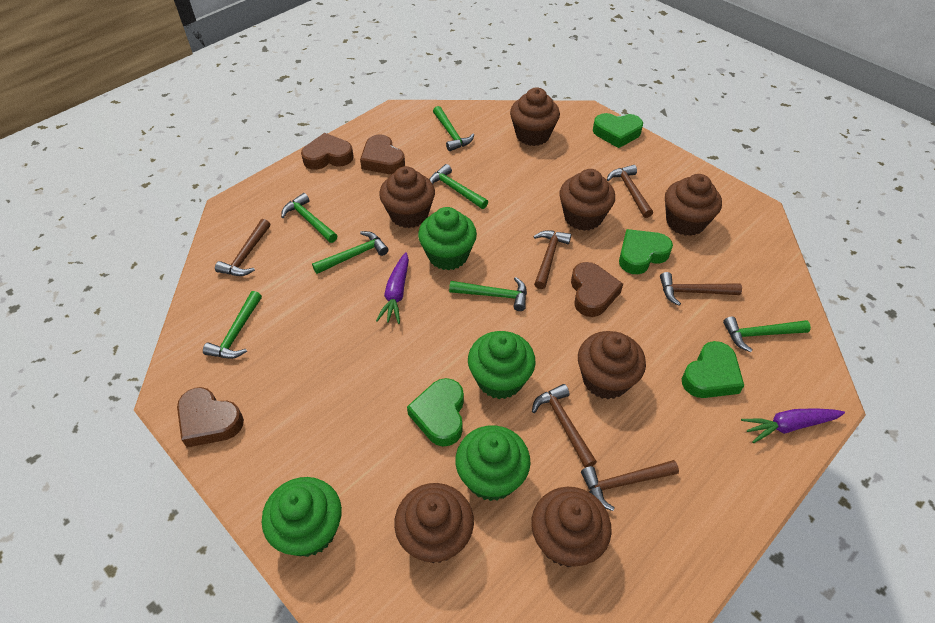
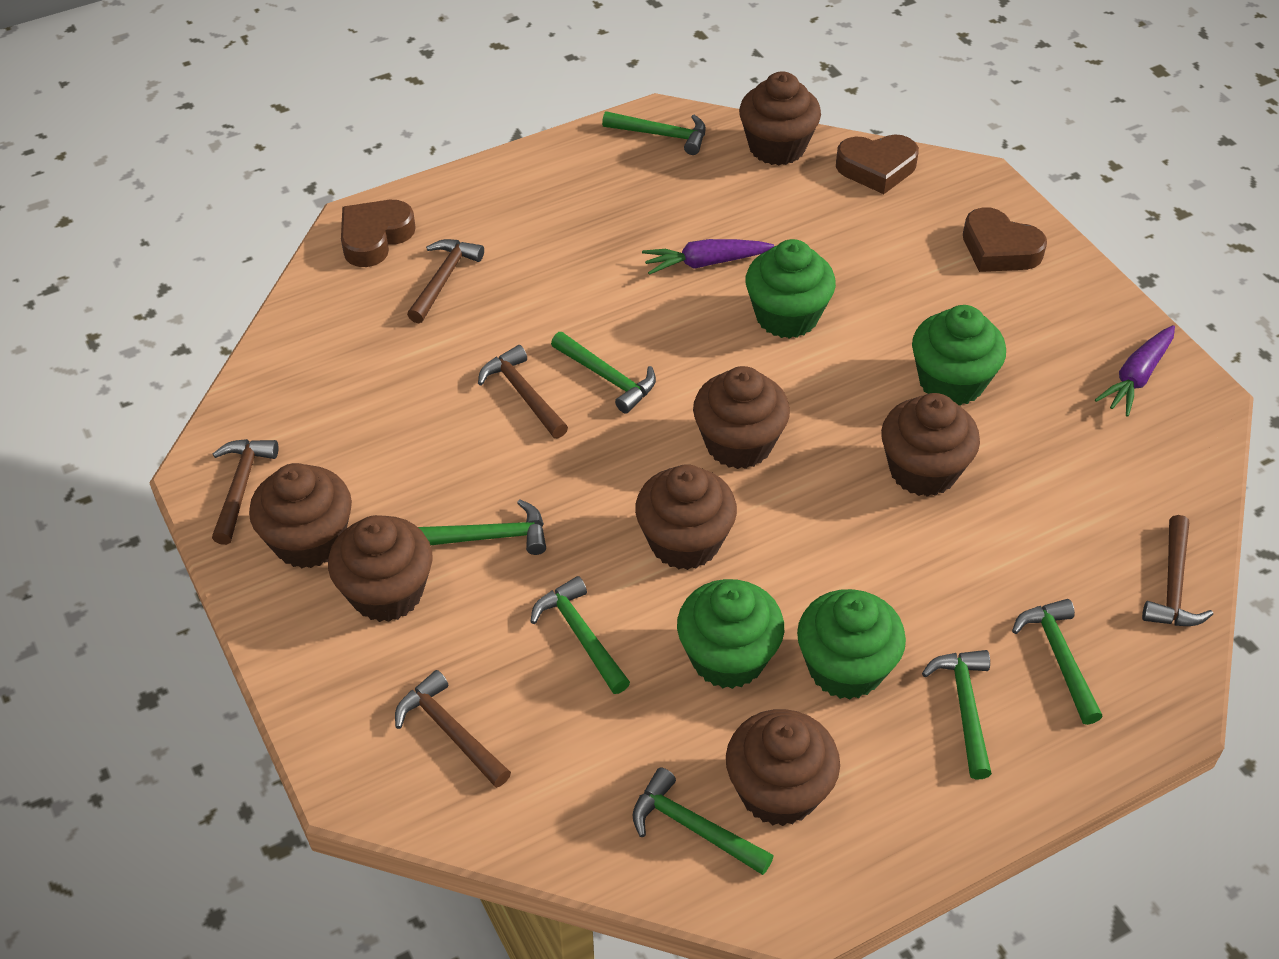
brown hammer: [215,219,270,276] [532,384,597,468] [533,230,571,289] [581,460,679,511] [607,165,653,218] [660,272,742,306] = 6 -> [212,439,278,545] [395,670,511,788] [407,239,484,323] [478,345,568,438] [1142,515,1213,626] = 5
brown heart: [177,387,244,447] [301,133,354,170] [360,135,405,174] [571,262,623,317] = 4 -> [341,200,415,267] [836,134,919,194] [963,207,1047,272] = 3
green heart: [407,378,464,447] [593,113,643,148] [619,229,673,274] [682,341,744,398] = 4 -> none = 0

